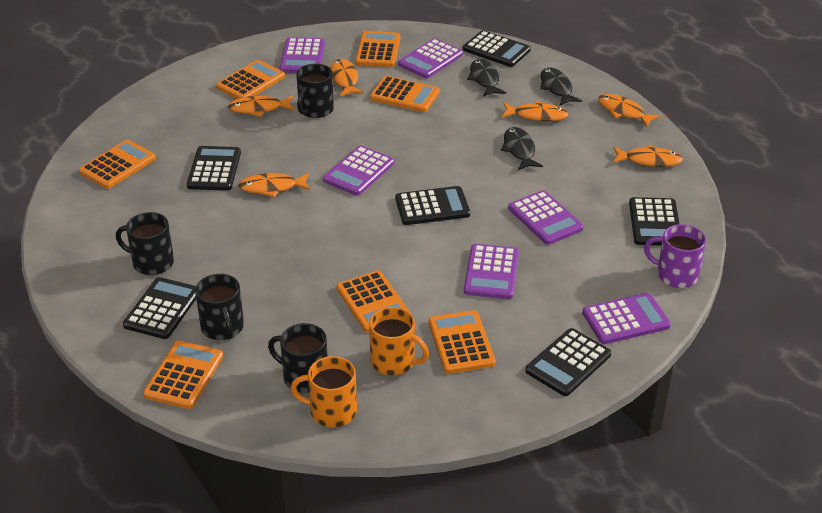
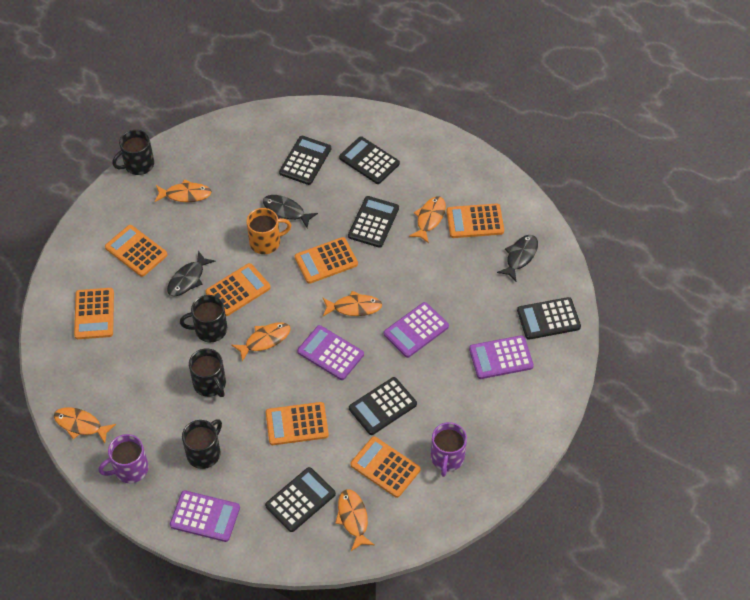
orange mug: [291,356,357,427] [369,307,429,375] = 2 -> [246,208,291,254] = 1
purple calculator: [280,38,325,73] [323,146,394,196] [398,38,463,78] [464,244,519,299] [508,190,584,245] [582,293,671,344] = 6 -> [170,490,240,542] [297,325,364,380] [384,302,449,358] [469,335,534,379] = 4
purple mug: [644,224,706,288] = 1 -> [98,434,149,483] [431,422,467,477] = 2

